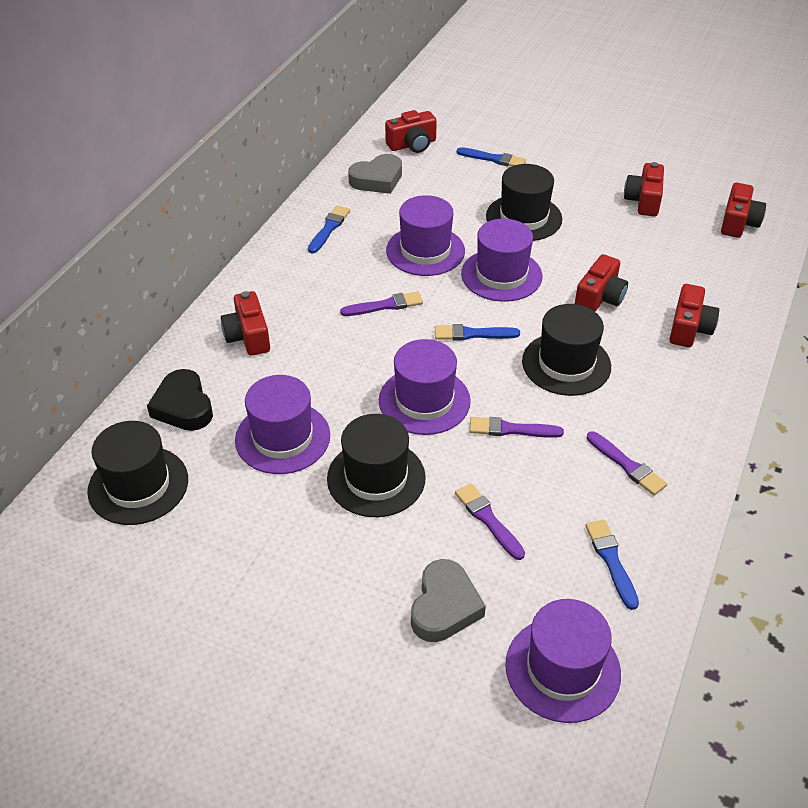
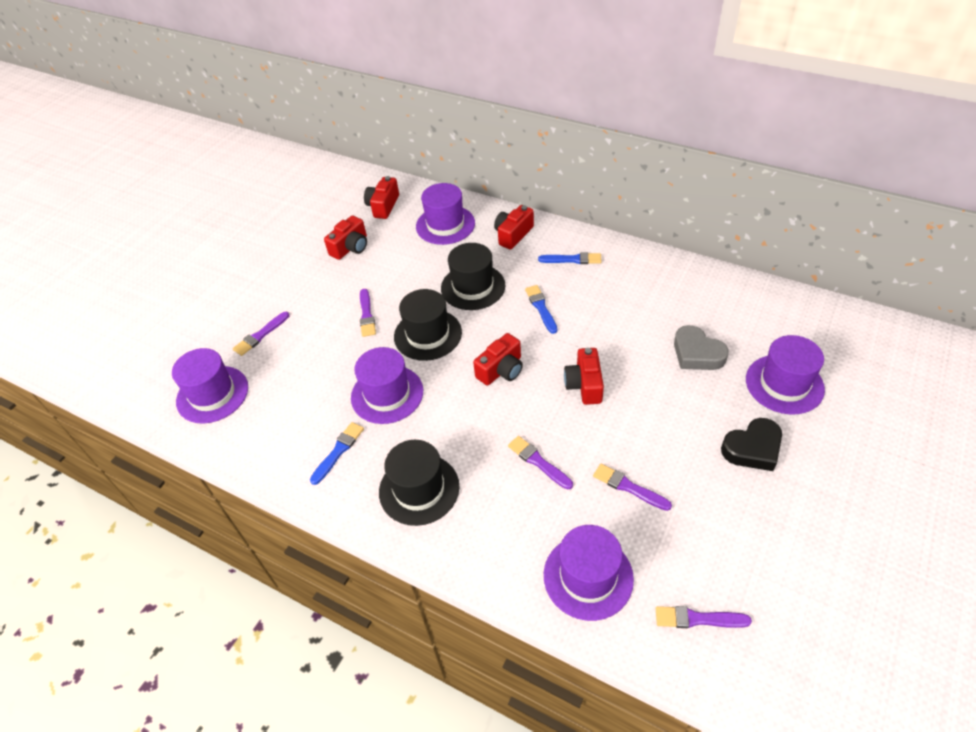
black hat: [87,421,188,525] [327,414,426,517] [486,164,562,241] [522,304,611,396] = 4 -> [379,440,460,526] [394,289,462,361] [441,243,505,310] = 3
blue brush: [308,205,350,254] [435,324,520,340] [456,147,526,166] [585,520,639,610] = 4 -> [310,422,364,485] [525,285,557,334] [538,252,602,264] = 3
grey heart: [348,154,402,194] [411,559,486,642] = 2 -> [674,325,729,370] = 1
purple brush: [340,291,423,316] [455,483,525,560] [470,417,564,438] [587,431,667,495] = 4 -> [233,312,289,356] [360,289,376,337] [508,436,573,490] [593,464,672,511] [656,606,752,628] = 5
red camera: [221,291,270,356] [385,110,437,153] [575,254,628,312] [624,162,664,216] [670,284,719,347] [721,183,766,238] = 6 -> [324,215,367,260] [364,176,399,219] [473,333,523,386] [494,205,534,250] [564,348,604,405] = 5

